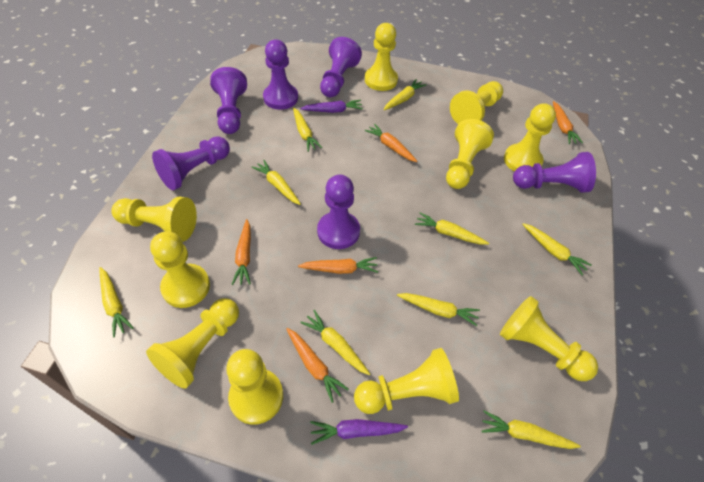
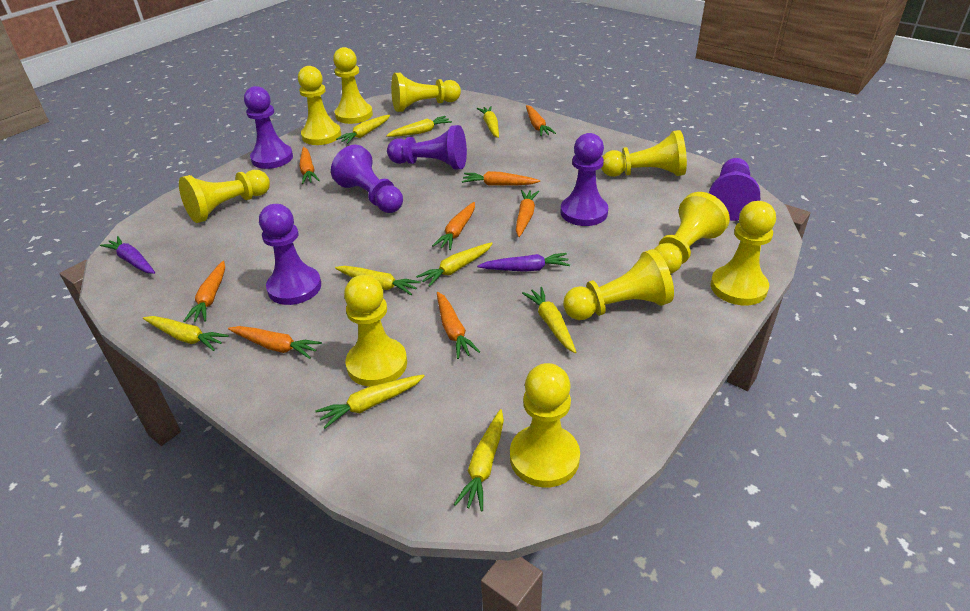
orange carrot: [231,219,251,285] [286,328,349,403] [298,257,378,274] [365,124,417,162] [553,101,583,144] = 5 -> [184,261,225,322] [228,326,322,359] [299,147,320,184] [432,202,475,250] [437,292,480,359] [462,171,540,186] [516,190,539,237] [526,105,556,136] = 8

